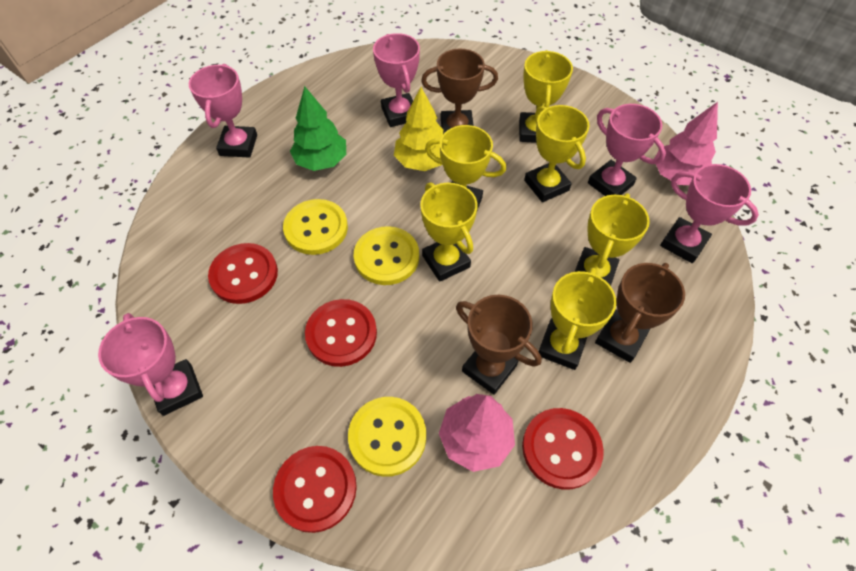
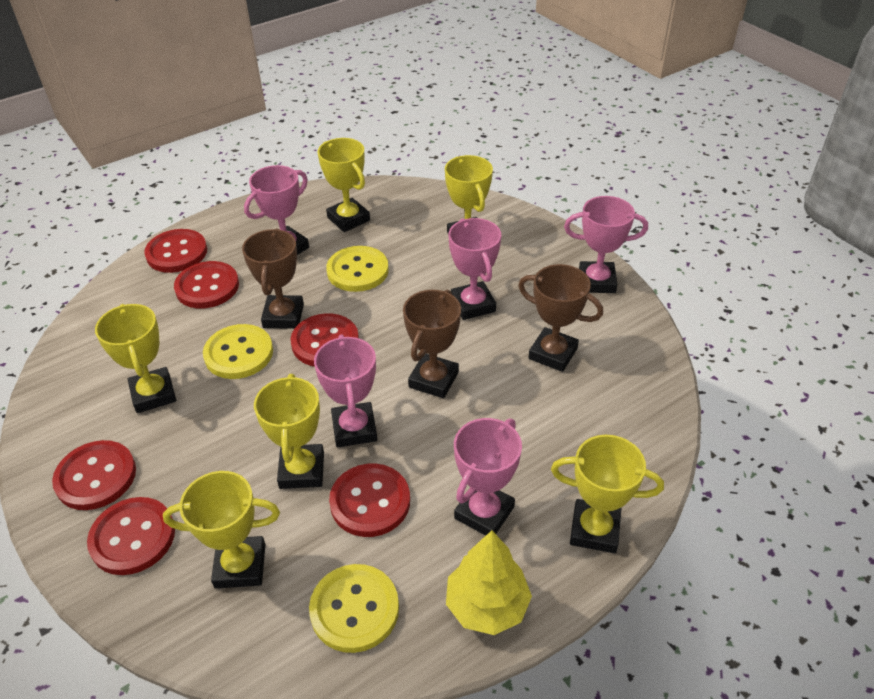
green tree: [290,86,346,171] = 1 -> none = 0
pink tree: [439,394,515,472] [654,102,718,185] = 2 -> none = 0
red button: [208,243,278,304] [273,446,357,533] [305,299,377,367] [522,408,604,490] = 4 -> [52,440,136,510] [87,497,175,575] [144,229,207,273] [174,261,239,308] [291,313,359,367] [329,464,410,537] = 6

